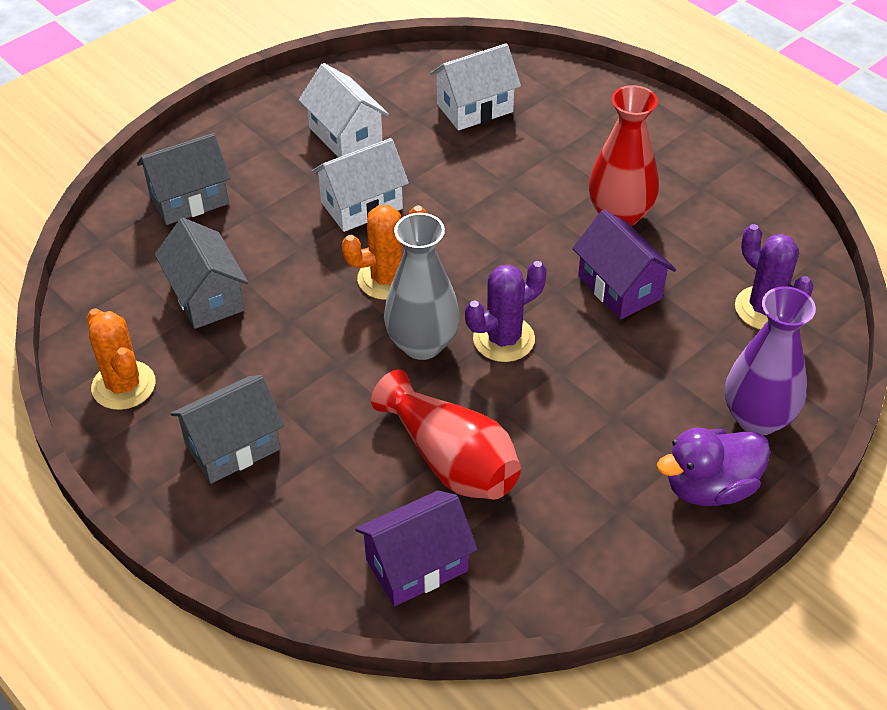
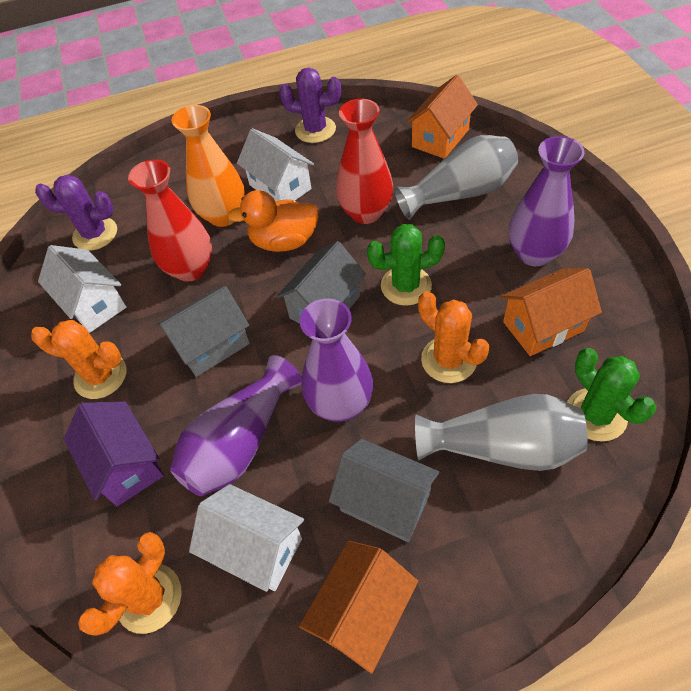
green cactus: none = 0 -> [367,224,445,306] [567,348,657,441] = 2
grey vase: [384,213,460,360] = 1 -> [394,135,518,220] [415,394,588,471] = 2
orange cactus: [86,308,156,410] [342,205,426,300] = 2 -> [31,320,127,399] [78,532,182,636] [418,291,489,383] = 3
orange duck: none = 0 -> [228,190,319,252] = 1
orange house: none = 0 -> [299,541,418,674] [406,75,478,159] [501,268,602,356] = 3
orange vase: none = 0 -> [172,105,245,227] = 1
purple duck: [657,428,770,506] = 1 -> none = 0
purple house: [355,491,478,606] [572,210,676,319] = 2 -> [64,401,164,506] = 1
purple vase: [725,286,816,435] = 1 -> [170,355,302,496] [300,299,373,422] [509,136,585,266] = 3

